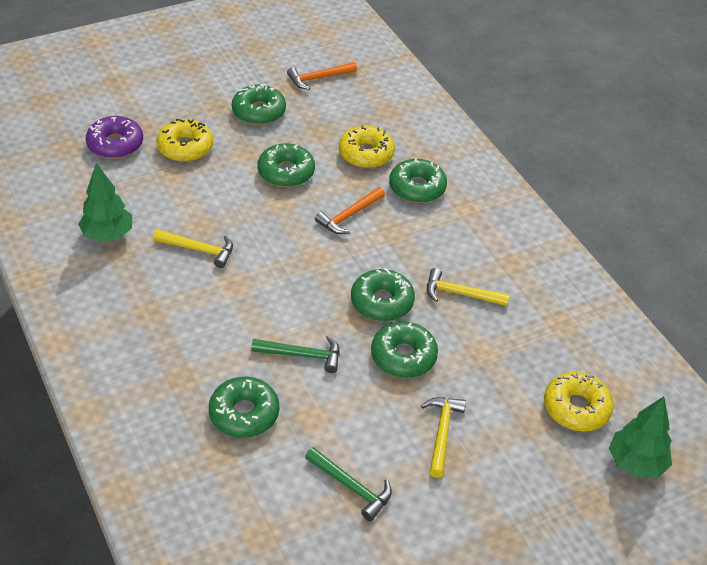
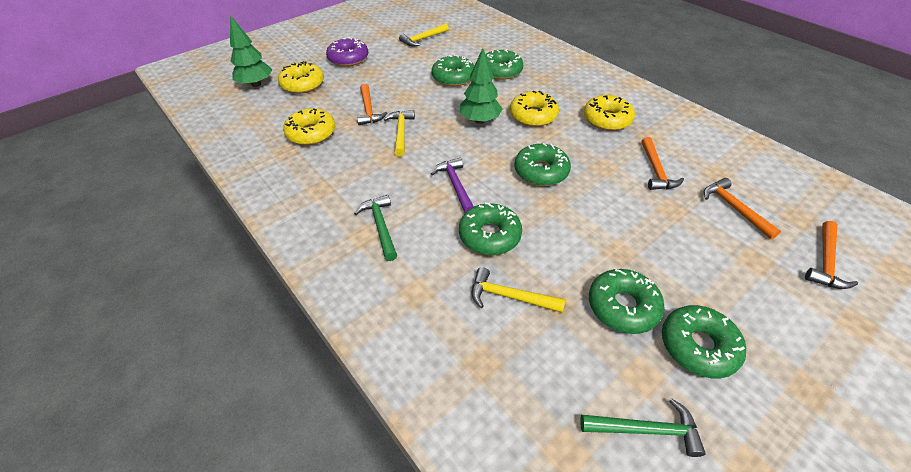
orange hammer: [287,62,357,90] [315,187,385,234] = 2 -> [357,84,387,125] [641,137,684,190] [704,178,781,240] [805,221,858,289] = 4
purple hammer: none = 0 -> [431,158,474,213] = 1
yellow donut: [156,119,214,162] [339,125,395,168] [544,372,614,431] = 3 -> [278,61,324,94] [283,108,335,145] [510,91,559,127] [584,95,635,131] = 4

